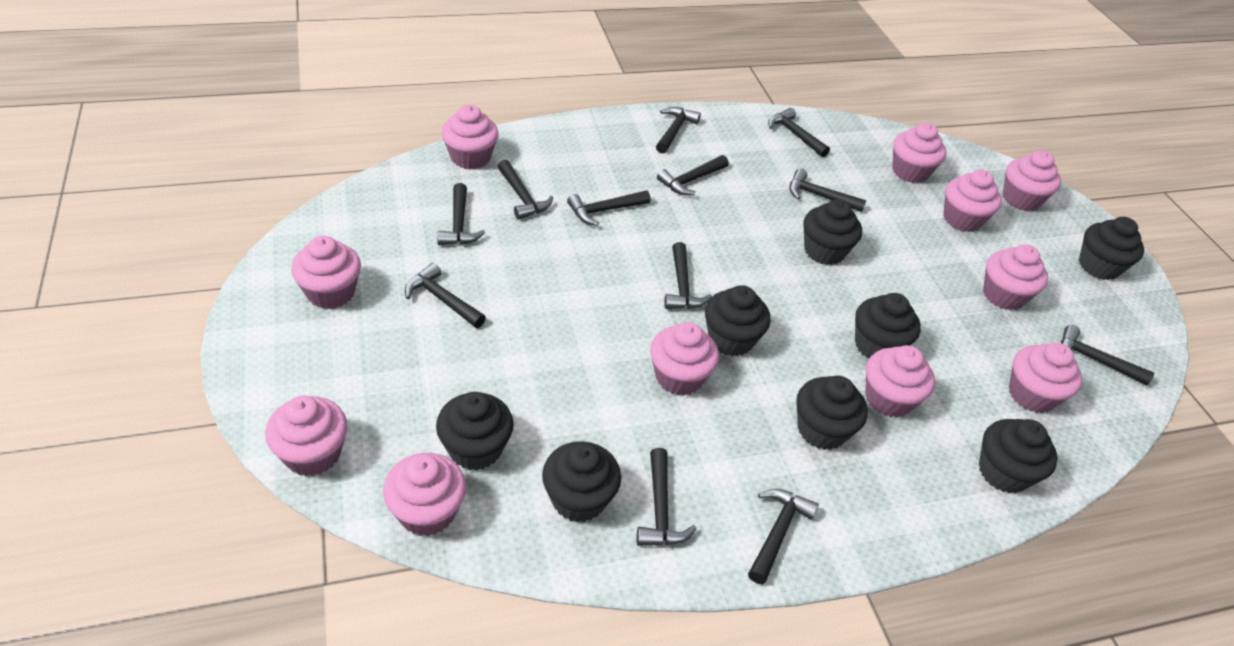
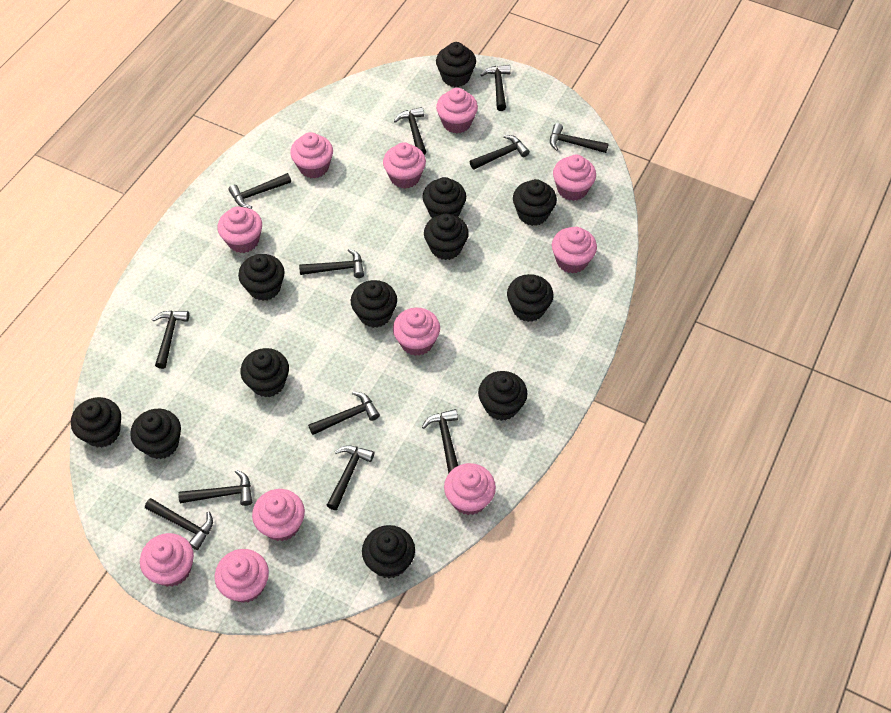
black cupcake: [436,392,514,470] [542,441,621,523] [705,285,771,356] [796,376,868,450] [803,199,862,265] [855,293,921,358] [979,419,1058,493] [1079,217,1144,280] = 8 -> [71,397,121,448] [130,409,181,459] [238,254,285,301] [240,348,289,398] [351,280,397,328] [362,525,415,579] [422,177,466,218] [424,213,469,260] [436,42,476,87] [478,371,527,421] [507,274,554,322] [513,179,557,226] = 12

